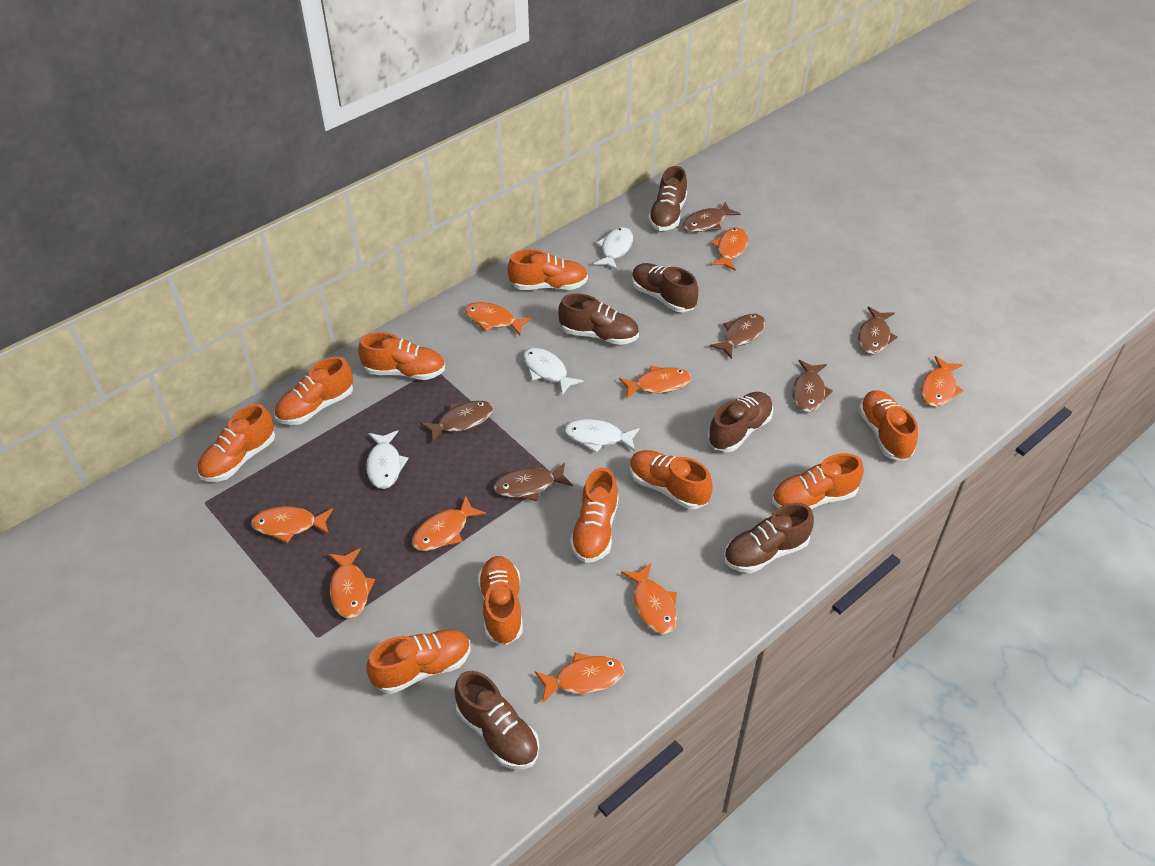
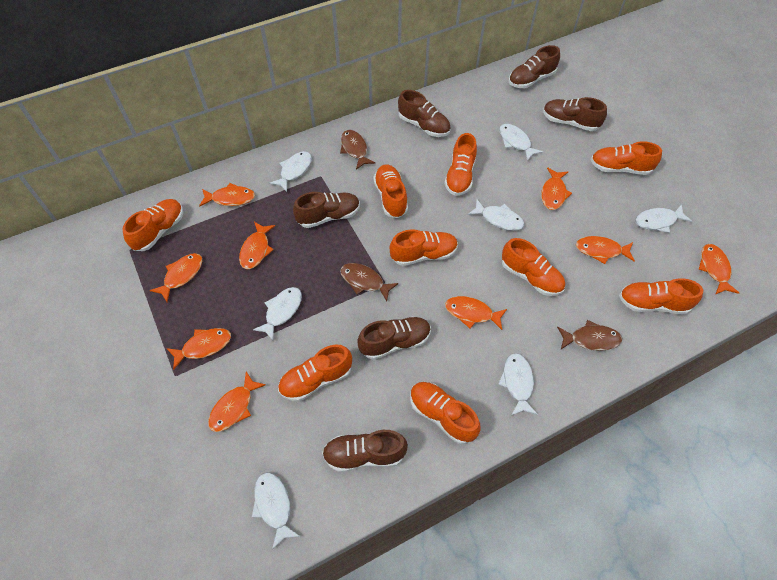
brown fish: [420,401,493,443] [494,462,573,501] [683,202,741,232] [709,314,766,359] [792,360,833,412] [858,307,897,354] = 6 -> [340,130,375,169] [340,263,399,301] [557,320,622,351] = 3
orange shoe: [197,404,275,482] [274,356,353,425] [358,332,445,380] [366,629,471,694] [478,556,523,645] [508,249,588,290] [570,468,619,563] [630,450,713,509] [772,453,864,509] [859,390,918,461] = 10 -> [122,199,183,251] [278,344,352,402] [373,164,408,218] [390,229,458,266] [410,382,480,444] [445,133,477,196] [502,238,565,296] [591,141,662,175] [619,278,703,315] = 9
white fish: [366,430,409,489] [523,348,584,395] [564,419,640,453] [593,227,633,271] = 4 -> [252,472,301,550] [253,287,302,340] [269,151,312,192] [468,199,524,231] [498,353,538,416] [499,124,543,161] [635,204,692,233] = 7

